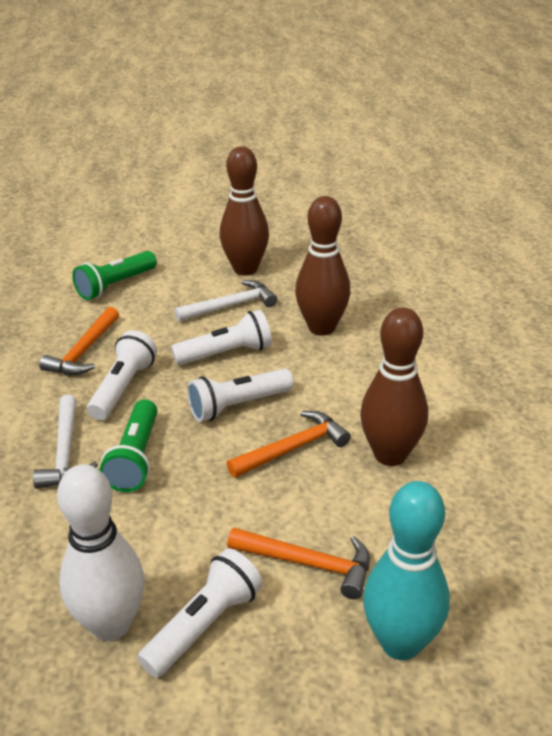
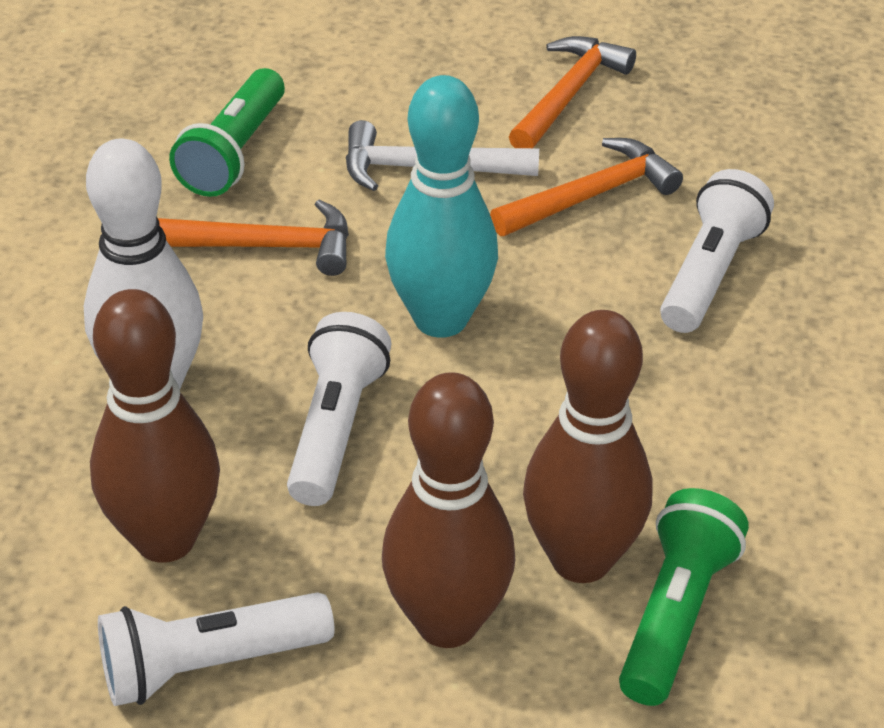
white flashlight: [87,330,157,420] [137,548,263,678] [171,310,272,365] [187,369,294,422] = 4 -> [98,592,335,706] [287,312,391,506] [660,169,774,333] = 3
white hammer: [33,395,98,489] [174,280,277,322] = 2 -> [346,120,539,191] = 1

